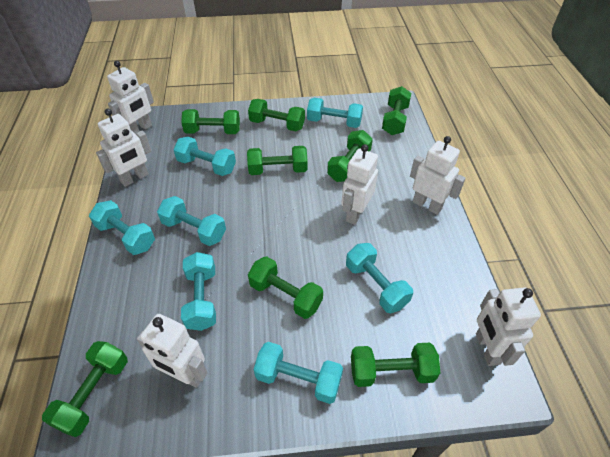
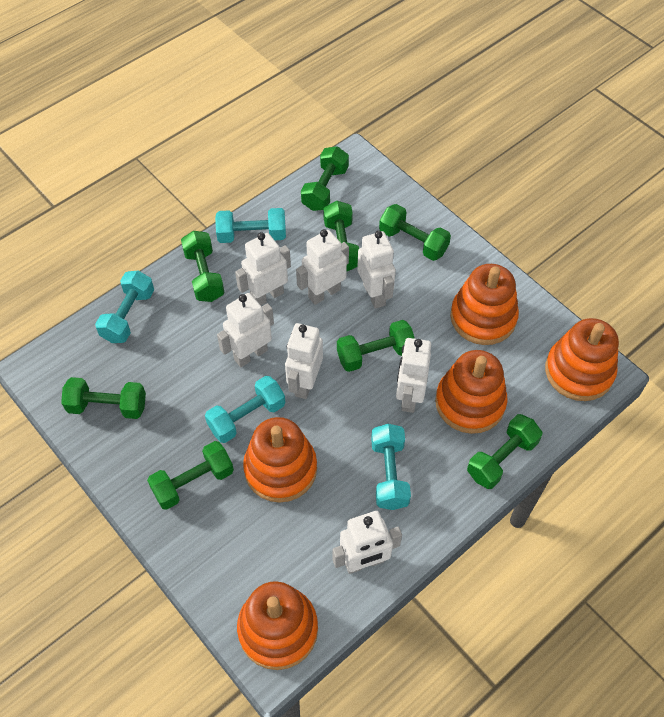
orange stacking toy: none = 0 -> [237,581,318,670] [243,417,317,503] [435,350,507,434] [450,264,519,345] [545,318,619,401] = 5
turquoise dumbbell: [89,200,155,255] [157,196,226,246] [173,137,236,176] [181,252,216,331] [254,342,343,404] [307,98,363,128] [346,243,413,313] = 7 -> [95,270,154,343] [205,376,285,443] [215,208,286,243] [371,424,411,510] = 4
white robot: [96,109,151,187] [107,61,154,134] [137,314,207,388] [341,144,378,225] [410,136,466,215] [476,287,541,366] = 6 -> [217,293,274,367] [235,232,291,305] [285,323,323,399] [296,229,349,305] [333,511,402,574] [357,231,396,309] [396,338,431,413] = 7

